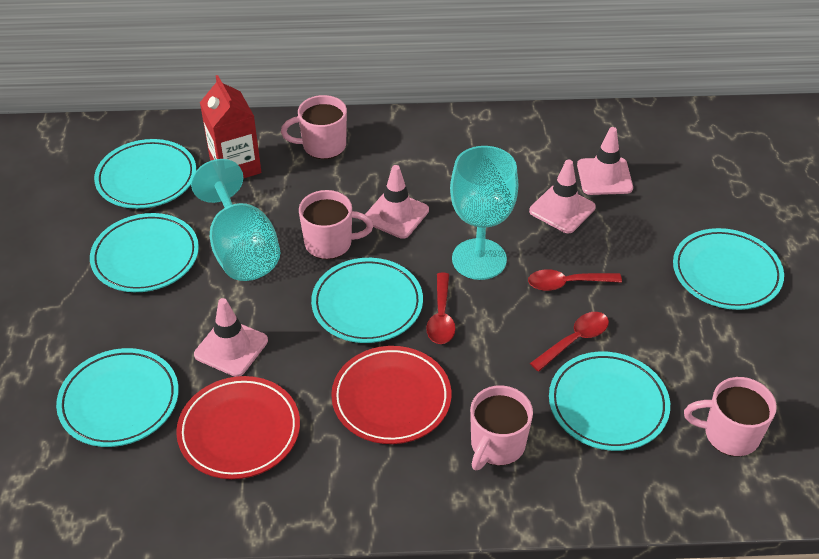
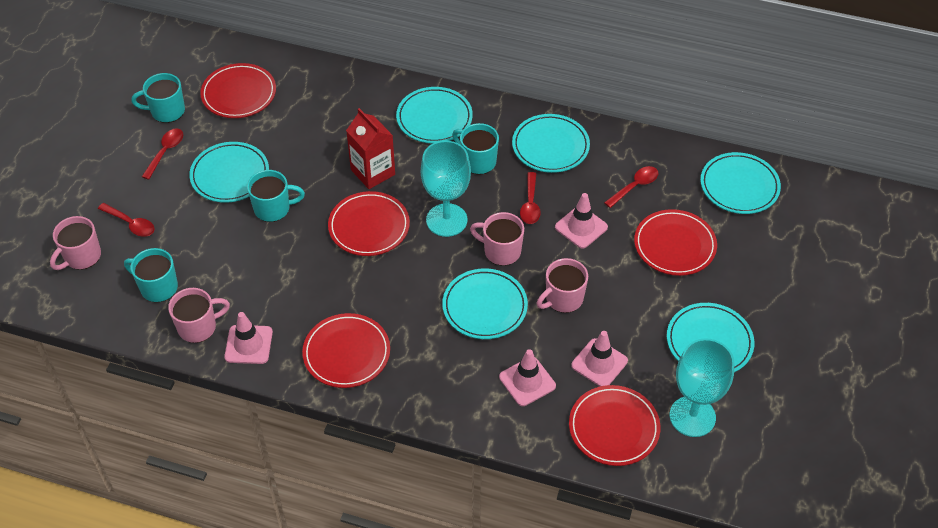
red plate: [176,376,300,479] [331,346,451,444] = 2 -> [200,63,276,118] [302,313,390,388] [328,191,410,256] [569,385,660,466] [634,209,717,276] = 5
red spoon: [426,273,456,344] [528,269,622,291] [530,312,609,372] = 3 -> [98,203,155,237] [142,128,183,180] [520,172,541,224] [604,166,659,208] = 4
turquoise mug: none = 0 -> [124,248,178,302] [131,73,185,123] [247,170,305,222] [452,123,499,174] = 4

